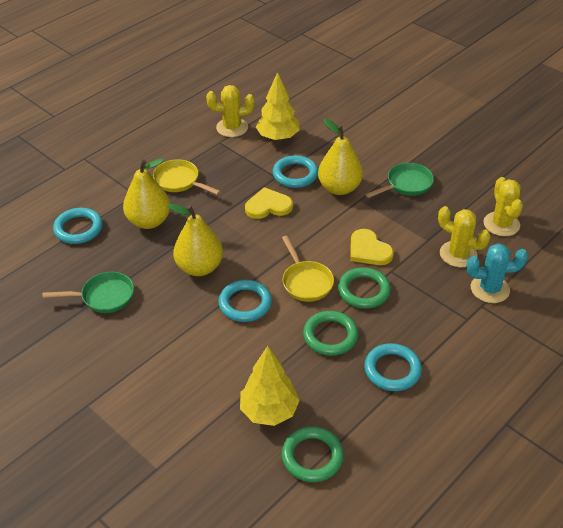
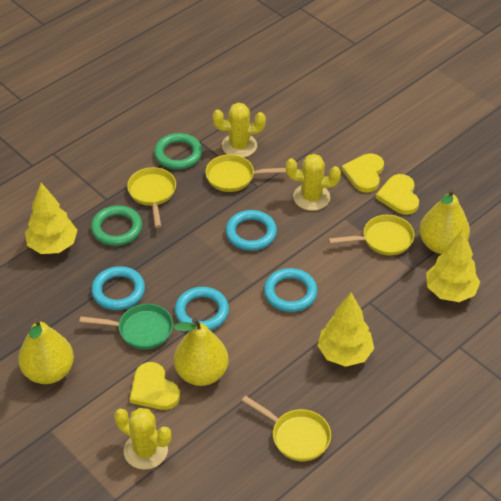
green pan: [42,272,134,313] [365,163,434,198] = 2 -> [80,304,173,350] = 1
green ring: [282,426,344,482] [303,311,358,356] [338,267,391,309] = 3 -> [91,205,142,246] [154,133,202,169] = 2
turquoise cactus: [466,243,528,303] = 1 -> none = 0
yellow heart: [245,187,293,219] [350,229,394,265] = 2 -> [130,362,180,410] [342,153,384,192] [376,174,419,215] = 3
yellow pan: [153,160,221,195] [282,236,334,302] = 2 -> [127,167,176,228] [205,154,286,192] [242,396,331,461] [329,215,415,255] = 4
yellow tree: [240,346,300,426] [256,72,300,141] = 2 -> [25,183,77,254] [318,293,374,367] [426,229,480,302] = 3

